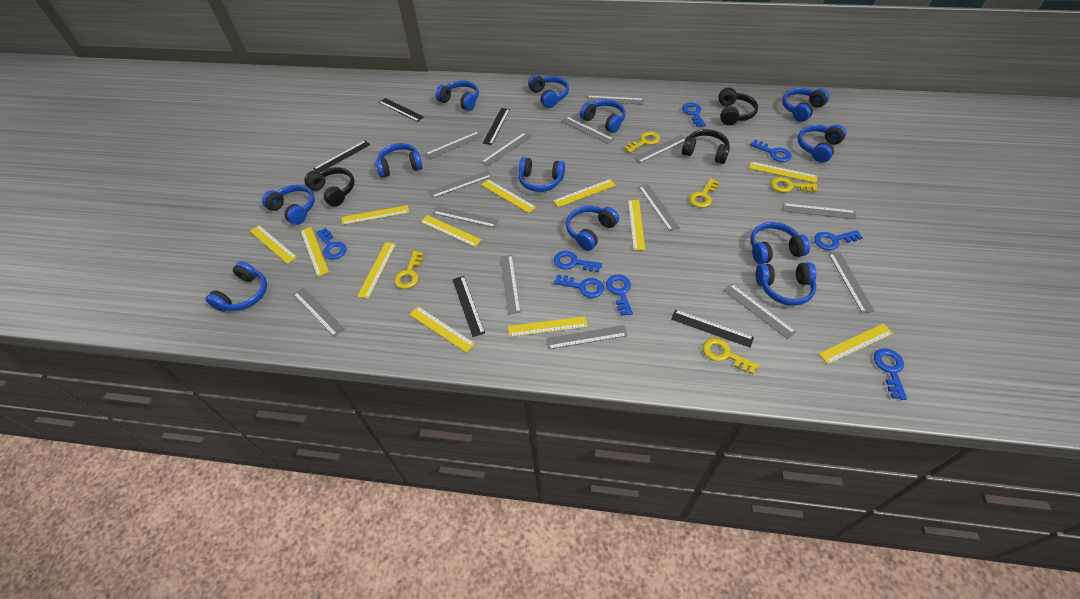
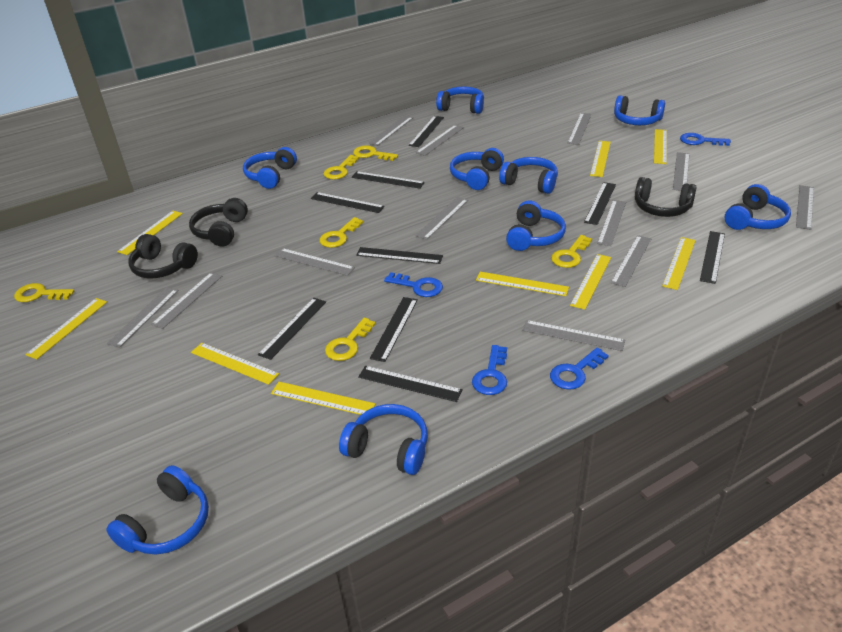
black ruler: [313,140,370,172] [379,98,424,122] [452,276,485,337] [483,108,510,145] [671,310,754,348] = 5 -> [258,298,326,360] [311,192,385,213] [352,171,425,189] [356,247,443,264] [358,366,463,402] [370,297,418,362] [408,116,444,147] [584,182,616,225] [700,231,725,284] = 9
blue headphones: [206,261,267,312] [262,185,315,225] [376,143,423,178] [436,81,479,111] [519,157,565,192] [528,74,569,108] [566,206,619,251] [580,100,626,133] [750,222,810,264] [755,262,816,306] [782,88,829,122] [798,125,846,163] = 12 -> [106,465,209,554] [243,147,297,189] [339,404,428,475] [436,87,484,114] [450,148,504,190] [499,157,558,194] [506,201,566,251] [614,95,665,125] [725,184,791,230] = 9
blue key: [316,228,347,260] [554,251,602,272] [554,275,604,298] [606,275,633,316] [682,102,706,127] [750,140,792,162] [814,230,863,250] [874,348,907,400] = 8 -> [384,272,443,297] [472,345,507,395] [550,348,609,390] [680,133,731,146] = 4
grey ruler: [293,287,345,337] [425,131,483,159] [429,170,492,198] [433,206,499,228] [482,132,531,166] [500,255,521,314] [546,325,627,349] [561,117,614,144] [587,96,644,104] [633,135,685,163] [639,184,680,231] [723,284,796,339] [783,203,857,219] [829,252,875,313] = 14 -> [107,287,178,348] [151,272,222,329] [274,248,355,276] [368,116,413,146] [415,197,468,240] [416,125,464,156] [522,320,625,351] [568,113,592,145] [597,200,626,246] [611,235,651,287] [673,152,690,191] [796,185,814,230] = 12
yellow key: [394,251,424,289] [624,131,660,153] [689,178,719,208] [703,338,759,374] [771,177,817,193] = 5 -> [14,283,74,302] [319,217,364,248] [324,155,359,180] [325,318,376,361] [353,146,398,161] [551,235,592,268] = 6
yellow ruler: [250,225,297,264] [301,227,329,277] [342,205,409,225] [357,242,396,299] [409,306,475,353] [421,215,482,247] [481,179,536,213] [508,316,588,337] [553,179,616,207] [628,200,645,250] [749,162,818,183] [818,323,893,364] = 12 -> [25,298,107,359] [117,211,183,255] [191,343,279,385] [271,382,375,415] [476,272,569,296] [570,254,611,310] [590,141,611,177] [654,129,667,164] [662,237,696,290] = 9

